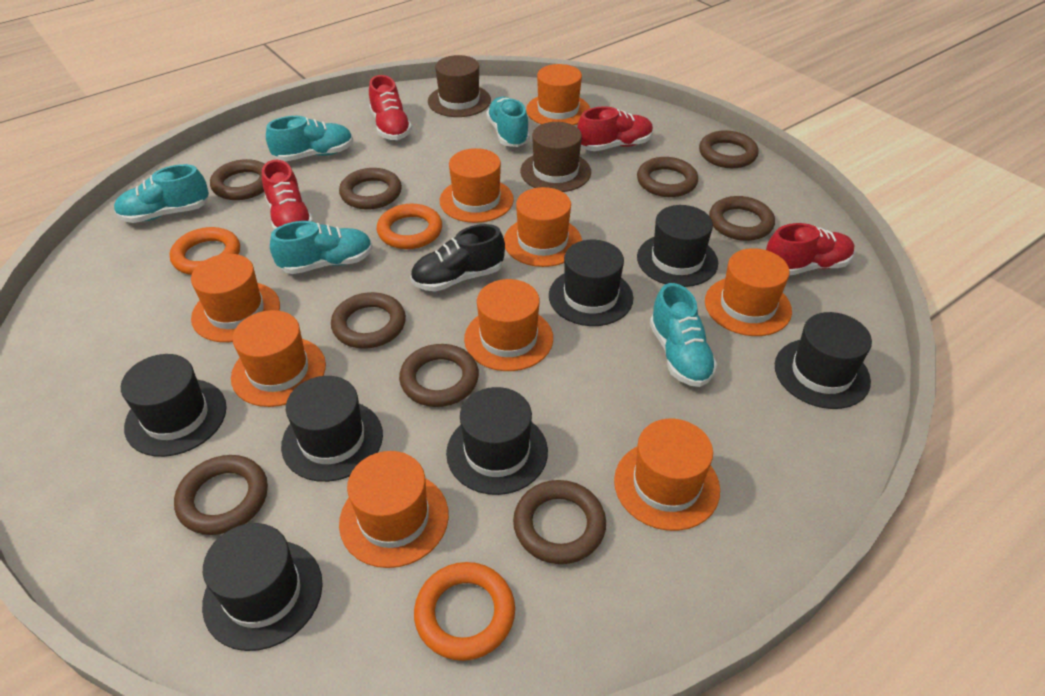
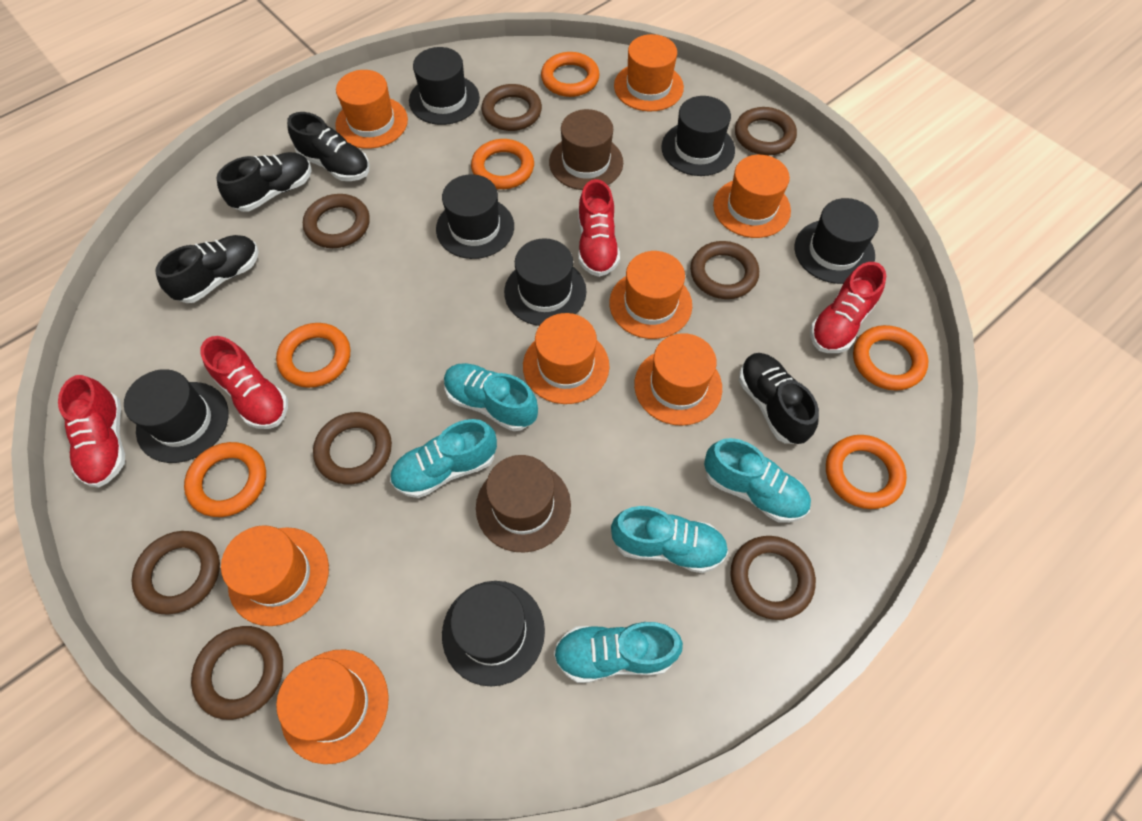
black shoe: [410,224,505,292] = 1 -> [155,235,259,303] [216,152,312,212] [287,112,369,181] [739,353,819,444] = 4
brown ring: [174,455,268,535] [210,159,264,200] [331,292,406,349] [339,168,402,210] [399,344,479,407] [513,480,606,564] [637,157,698,197] [699,130,759,168] [709,196,775,241] = 9 -> [131,531,220,614] [191,626,283,720] [303,194,370,248] [313,412,392,485] [482,84,542,131] [690,241,759,299] [730,536,816,620] [735,107,797,155] = 8
orange hat: [191,254,280,342] [231,310,326,407] [339,451,449,568] [440,148,514,223] [464,279,553,371] [504,187,582,267] [526,64,590,125] [614,419,720,531] [705,248,792,336] = 9 -> [221,525,329,626] [276,649,389,764] [335,70,408,149] [523,313,609,404] [609,251,692,339] [614,34,684,112] [634,333,722,426] [713,155,791,238] = 8
orange ring: [170,227,240,275] [377,204,442,249] [414,562,515,661] = 3 -> [184,442,266,517] [276,323,350,388] [471,139,534,189] [541,52,600,97] [826,435,907,509] [853,325,929,391] = 6

